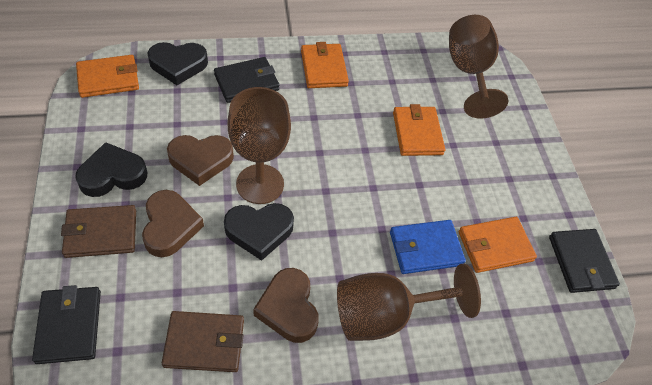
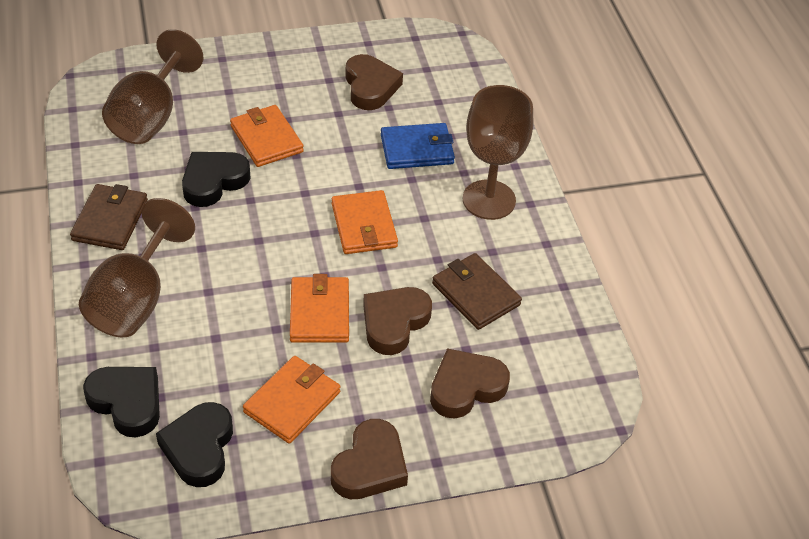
black wallet: [32,285,101,364] [214,57,279,103] [549,229,620,293] = 3 -> none = 0
brown heart: [142,190,204,257] [167,135,234,186] [253,268,319,343] = 3 -> [331,419,408,499] [345,54,403,110] [363,287,432,355] [430,348,510,419] = 4

